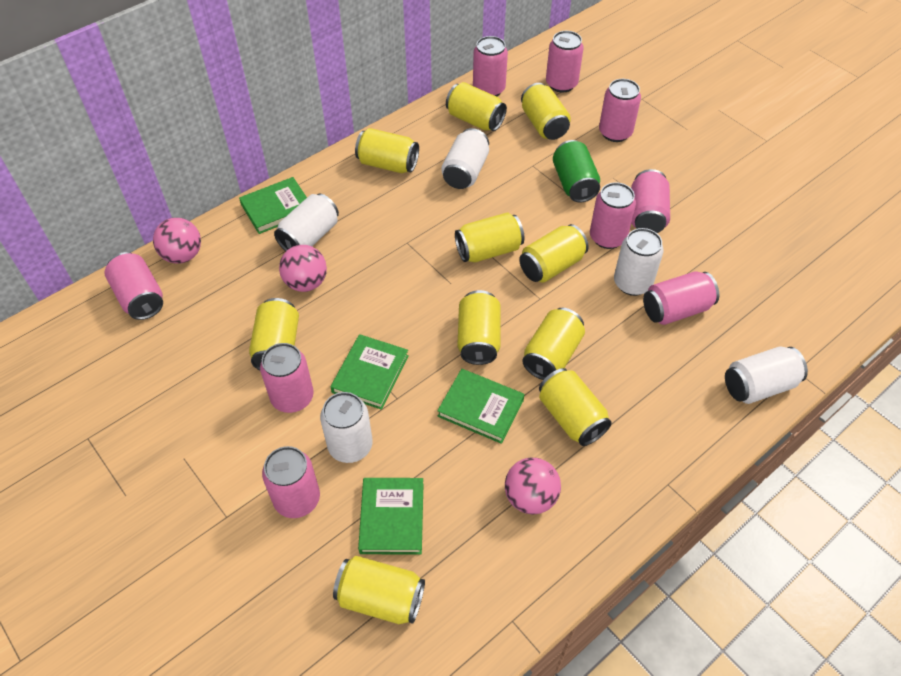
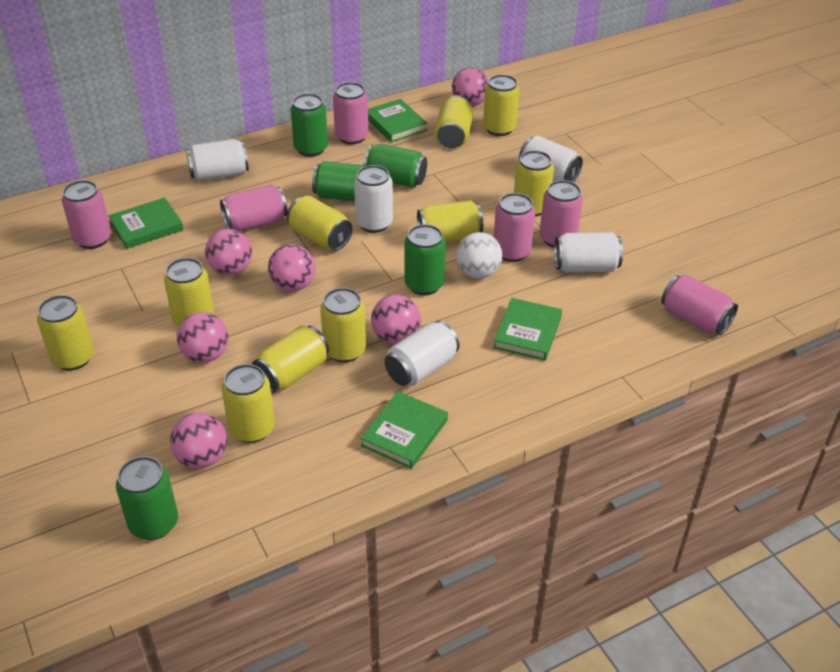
green can: [553,140,600,202] = 1 -> [116,456,178,540] [291,93,328,157] [312,161,365,202] [364,144,427,188] [404,224,446,295] = 5
pink ball: [153,218,201,264] [279,245,327,292] [505,458,561,514] = 3 -> [170,412,227,469] [177,312,228,363] [205,229,252,275] [268,244,315,291] [371,295,421,344] [452,68,489,106] = 6
pink can: [104,252,163,320] [260,343,314,413] [262,446,320,518] [473,36,508,97] [546,31,584,93] [590,182,636,249] [599,79,641,142] [631,169,670,233] [643,271,719,325] = 9 -> [62,180,111,249] [220,184,288,232] [333,82,369,145] [494,193,535,262] [539,180,583,248] [661,274,738,335] = 6
white ball: none = 0 -> [456,232,502,279] = 1

